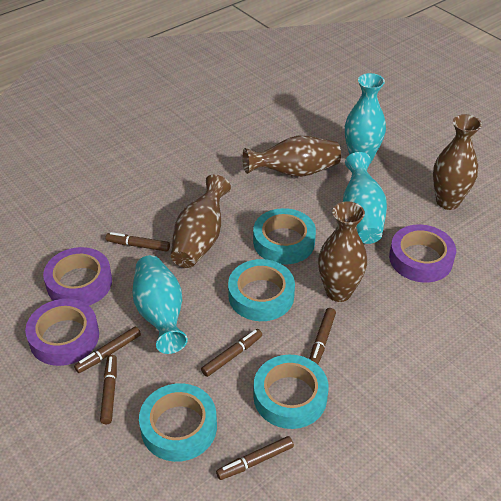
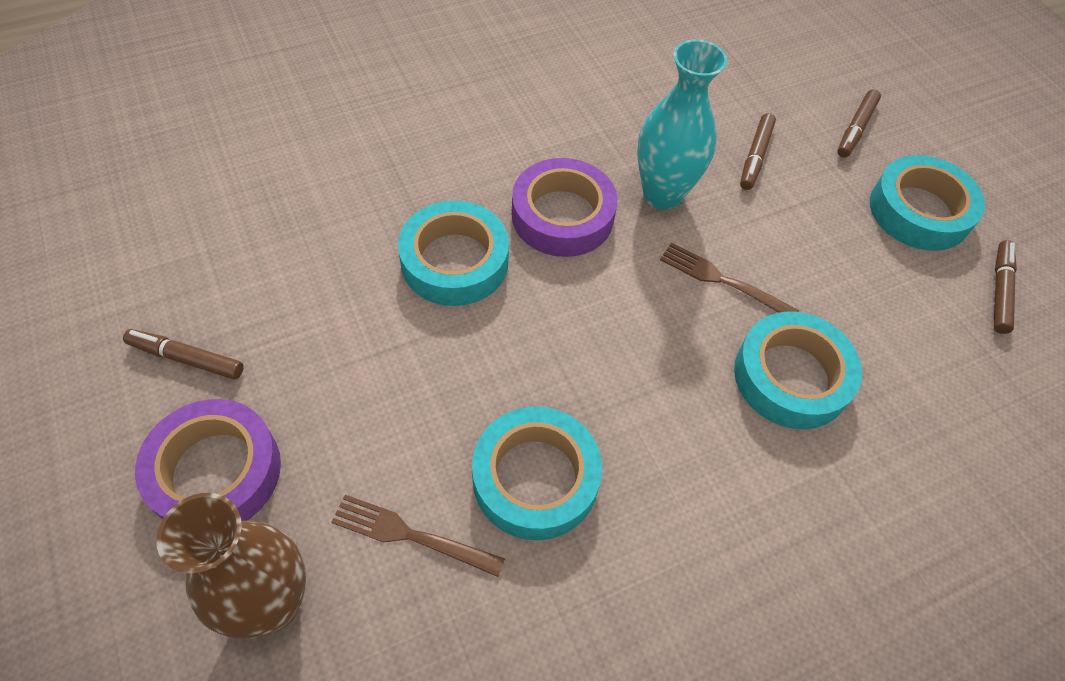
brown fork: none = 0 -> [331,495,505,577] [660,242,799,313] = 2
brown marker: [74,326,141,373] [100,355,117,424] [106,232,170,252] [201,329,262,377] [216,436,294,480] [309,308,336,365] = 6 -> [123,329,244,379] [740,113,776,190] [837,89,881,158] [994,240,1017,334] = 4
brown vase: [171,174,231,268] [243,136,341,177] [318,201,367,302] [433,114,482,210] = 4 -> [156,493,306,639] = 1
purple tape: [25,299,99,366] [43,247,112,306] [389,225,456,282] = 3 -> [135,399,281,521] [512,158,617,257] = 2
turquoise vase: [132,255,188,354] [343,152,387,244] [345,73,386,163] = 3 -> [637,39,727,210] = 1

